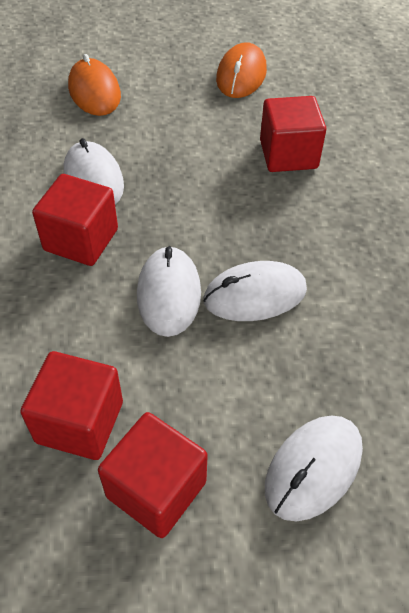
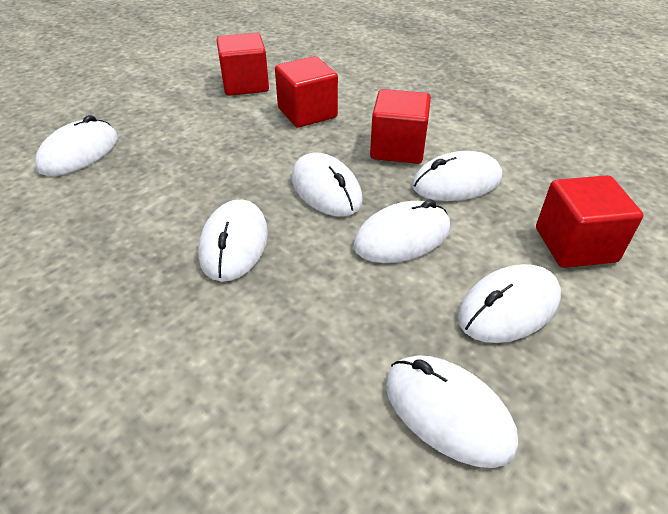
orange mouse: [68,54,121,116] [216,42,267,98] = 2 -> none = 0
white mouse: [64,138,124,204] [137,246,201,337] [203,261,307,321] [265,415,363,521] = 4 -> [35,115,118,176] [198,199,268,282] [292,152,363,217] [353,199,450,263] [386,355,518,468] [412,151,502,201] [458,264,561,343] = 7

